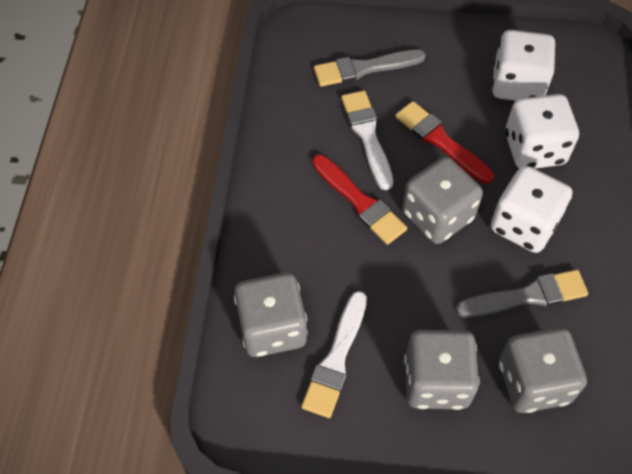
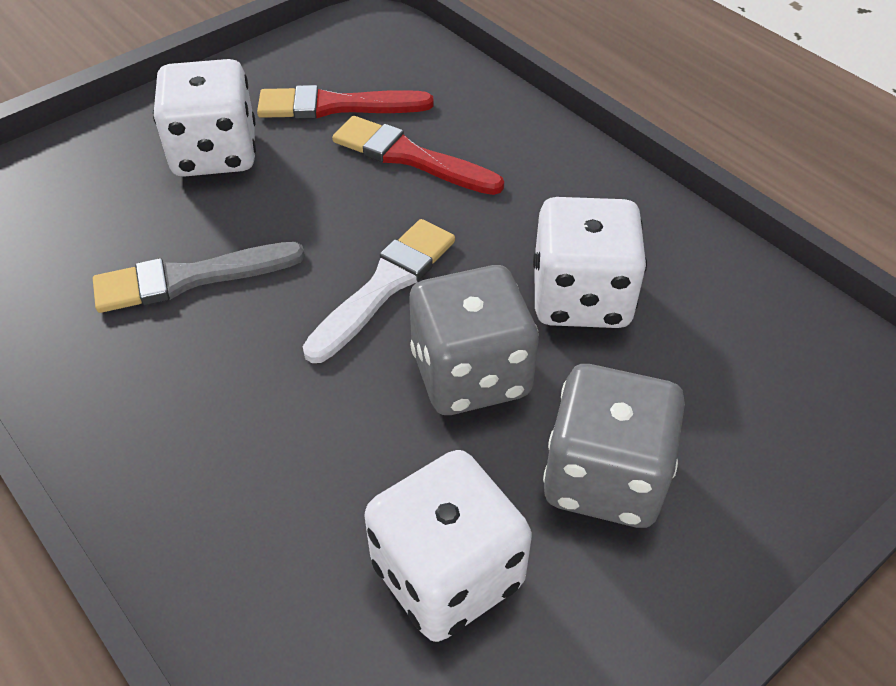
grey brush: [314,50,426,87] [456,270,588,317] = 2 -> [93,242,305,313] = 1
grey dice: [234,272,308,357] [402,157,483,244] [404,330,480,410] [499,327,587,413] = 4 -> [409,265,539,415] [543,364,685,528] = 2
white brush: [301,291,367,418] [341,90,393,190] = 2 -> [303,219,455,363] = 1

